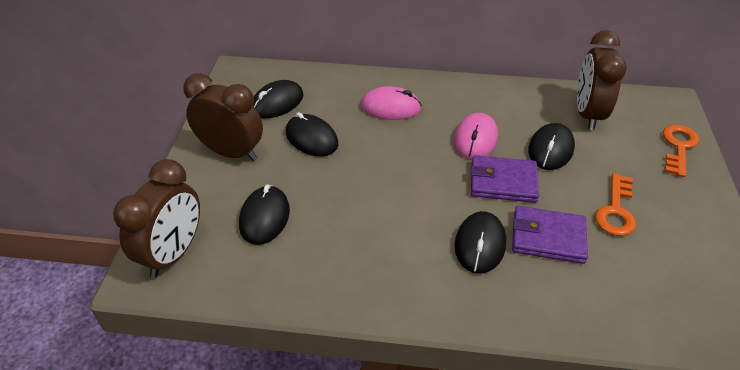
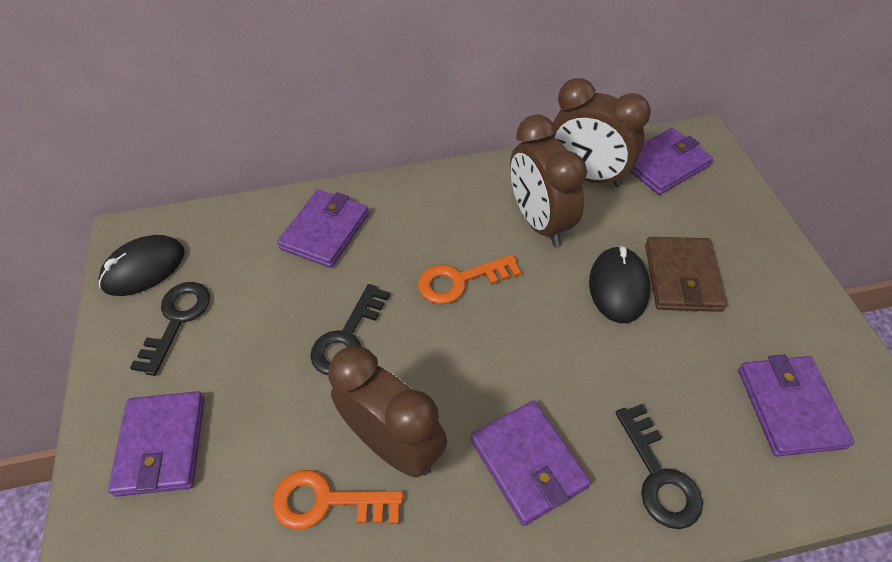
black key: none = 0 -> [130,282,210,376] [310,284,390,375] [615,404,703,529] = 3
black mouse: [239,184,290,245] [253,80,304,118] [286,112,338,157] [454,211,506,274] [528,123,575,170] = 5 -> [98,235,185,296] [589,246,650,323] = 2
brown wallet: none = 0 -> [645,237,727,312] = 1
pink mouse: [361,86,422,120] [454,113,498,159] = 2 -> none = 0
purple wallet: [471,155,539,203] [512,206,588,264] = 2 -> [108,391,205,497] [277,190,369,268] [471,401,591,526] [630,128,713,195] [738,354,855,457] = 5

